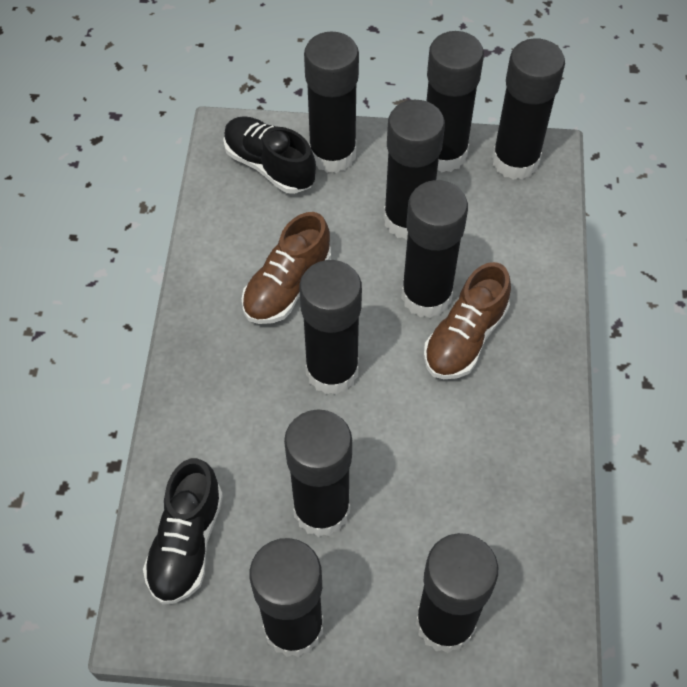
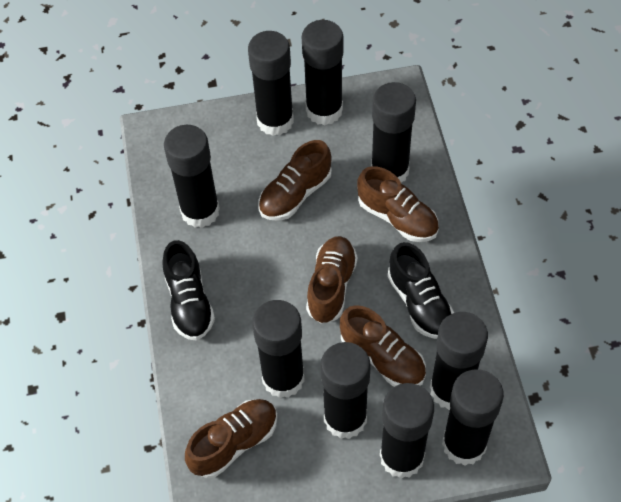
brown shoe: [242,212,331,324] [424,262,511,379] = 2 -> [185,399,277,478] [258,140,332,221] [306,236,358,324] [340,305,426,387] [357,166,439,242] = 5

